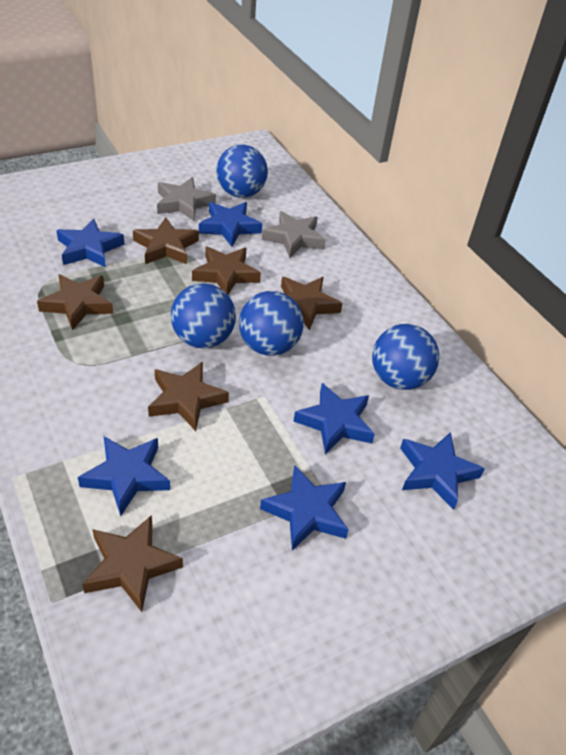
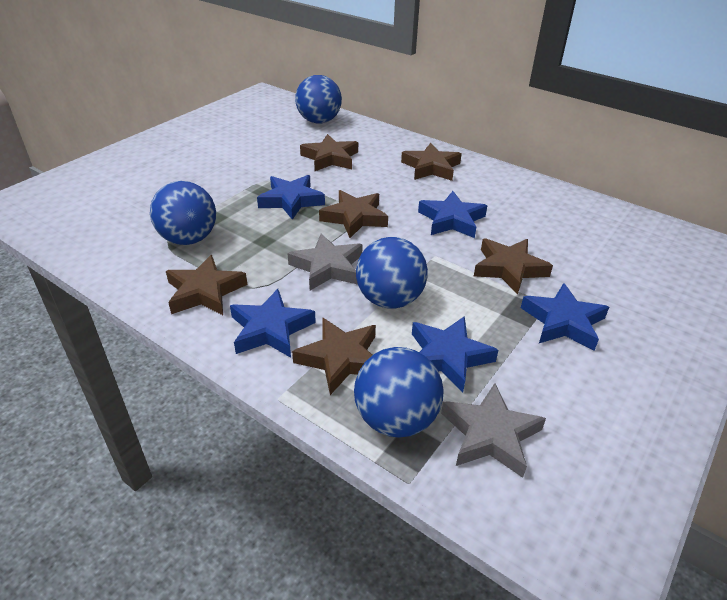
blue star: [56,219,125,268] [78,436,170,516] [199,202,262,247] [260,465,349,551] [293,383,375,455] [400,432,485,510] = 6 -> [230,289,316,358] [257,175,325,220] [412,316,498,392] [418,191,487,238] [521,283,609,351] = 5

